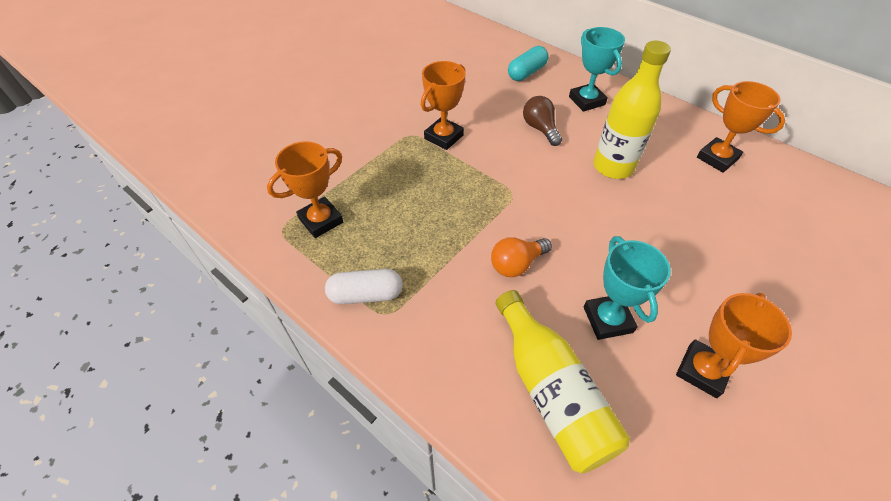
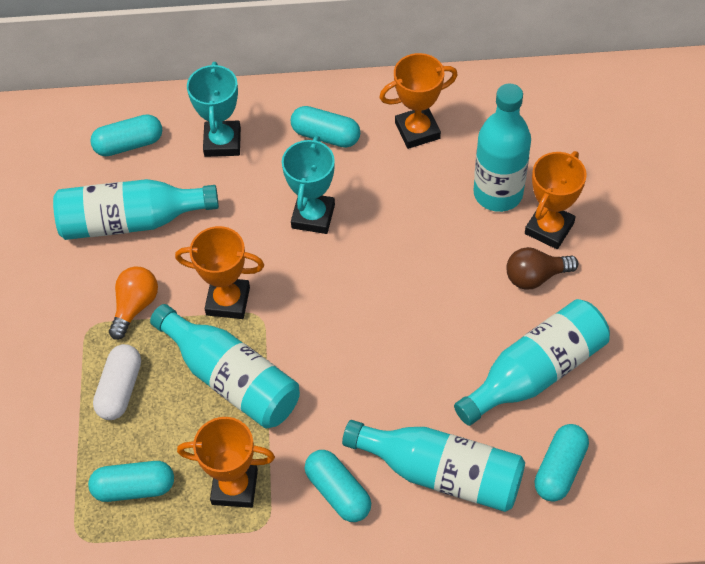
turquoise bottle: none = 0 -> [53,179,219,240] [150,304,300,429] [342,420,525,512] [454,299,610,426] [474,84,531,212] = 5
turquoise capsule: [508,46,549,81] = 1 -> [88,461,174,502] [90,114,162,156] [291,106,360,148] [305,450,371,522] [534,424,589,502] = 5
yellow bottle: [496,290,630,474] [593,41,671,179] = 2 -> none = 0

